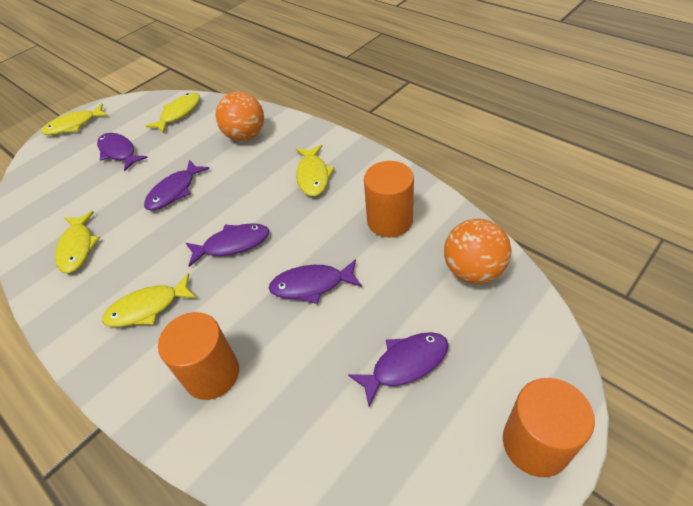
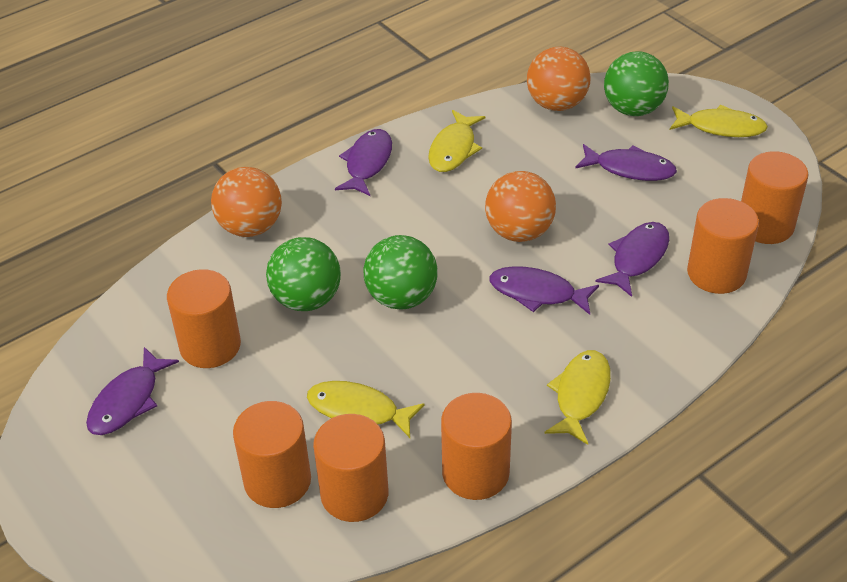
green ball: none = 0 -> [266,237,341,311] [363,235,438,309] [604,51,669,116] = 3
orange ball: [215,92,264,141] [444,219,511,284] = 2 -> [211,167,282,237] [485,171,556,242] [527,47,591,111] = 3
orange cylinder: [158,312,239,400] [364,161,414,237] [503,378,595,477] = 3 -> [167,269,241,368] [233,401,311,508] [313,414,388,522] [441,393,512,500] [687,198,759,294] [741,151,809,244] = 6
yellow fish: [41,103,108,135] [55,211,100,273] [102,273,196,327] [146,93,200,133] [296,145,335,196] = 5 -> [307,381,425,438] [428,110,485,172] [544,350,611,445] [670,105,768,137] = 4

